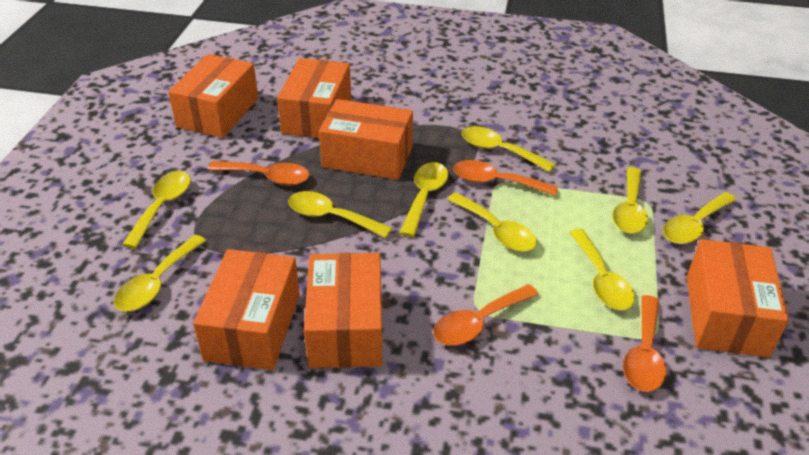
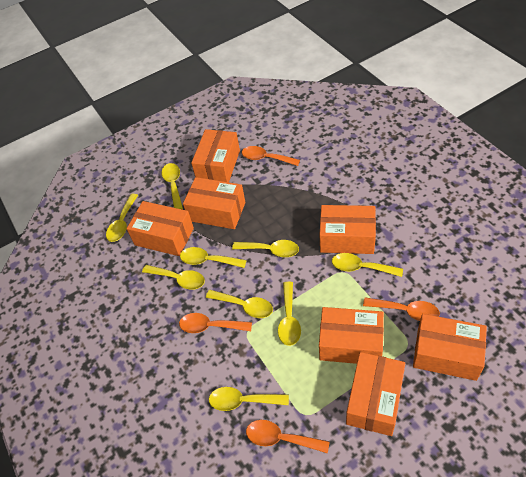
orange box: [168,54,258,138] [193,249,300,370] [277,58,351,138] [304,253,382,368] [319,99,413,180] [687,239,789,358] = 6 -> [127,201,194,256] [183,177,245,229] [191,129,240,182] [319,307,384,364] [320,205,376,254] [346,352,405,436] [413,314,487,381] = 7

